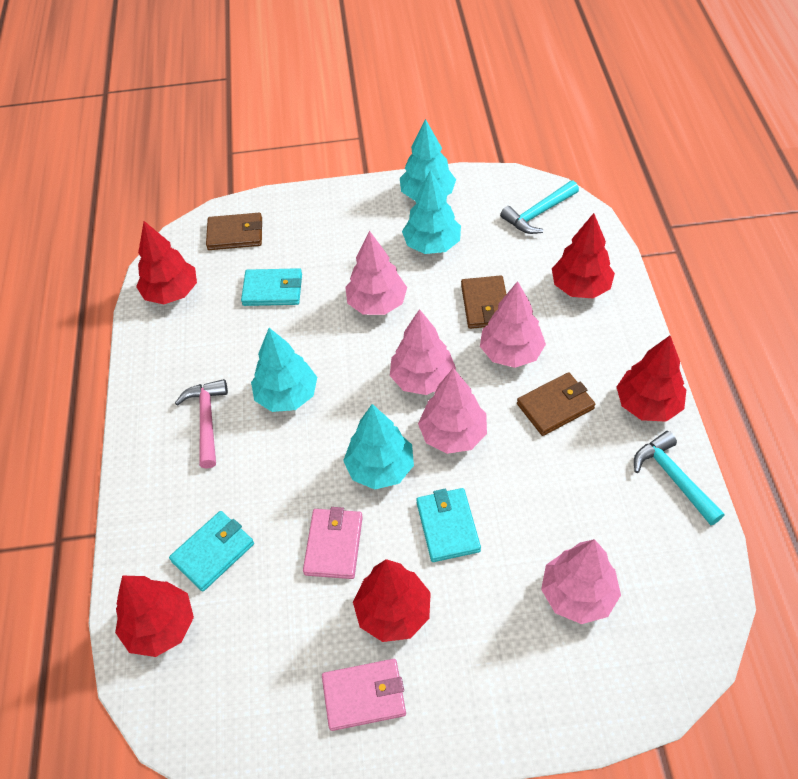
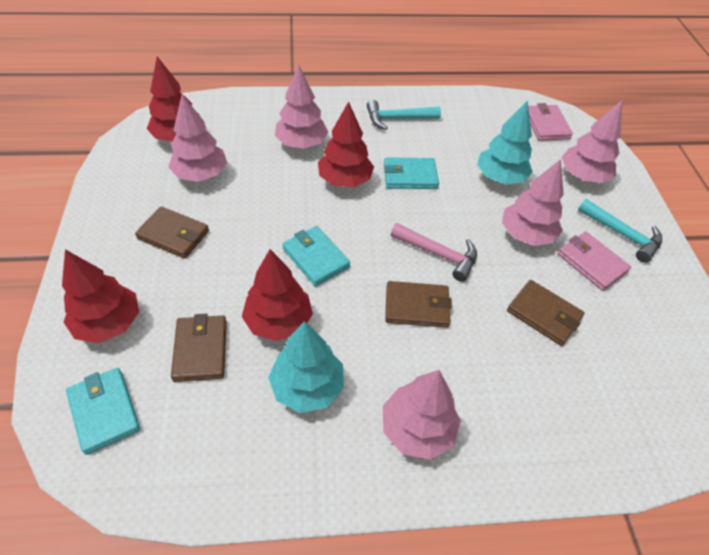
brown wallet: [206,213,262,250] [461,275,506,329] [517,372,595,436] = 3 -> [135,206,209,259] [171,314,227,382] [385,281,452,328] [507,280,585,346] = 4
red tree: [115,576,194,657] [136,221,197,304] [353,559,431,642] [552,213,615,298] [617,336,686,422] = 5 -> [62,249,139,343] [147,56,200,141] [242,249,313,341] [318,101,374,188] = 4
turquoise tree: [251,328,317,412] [343,404,414,489] [400,119,456,201] [402,170,461,254] = 4 -> [268,321,344,413] [477,100,533,185] = 2

